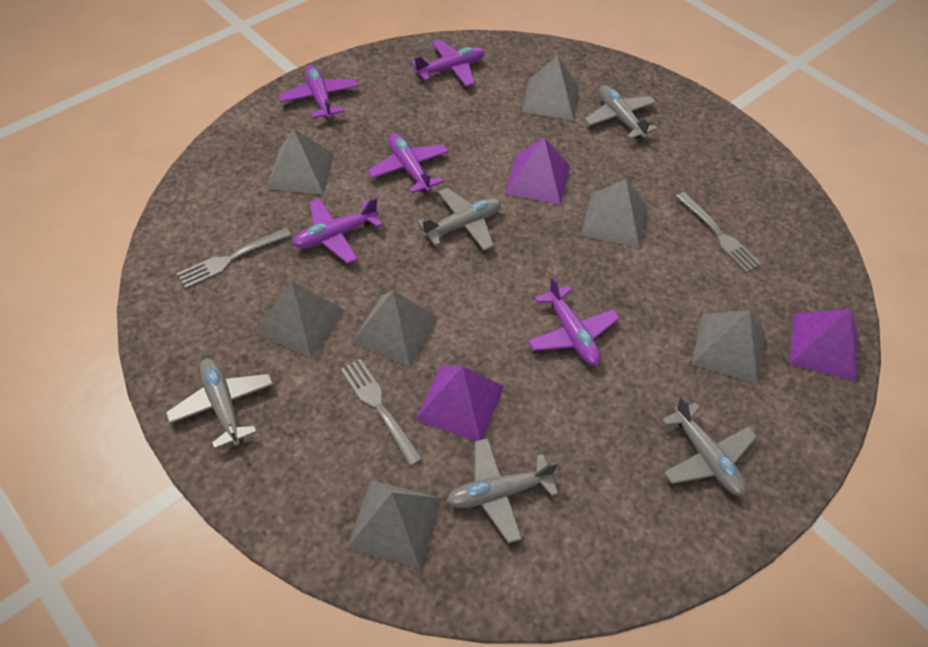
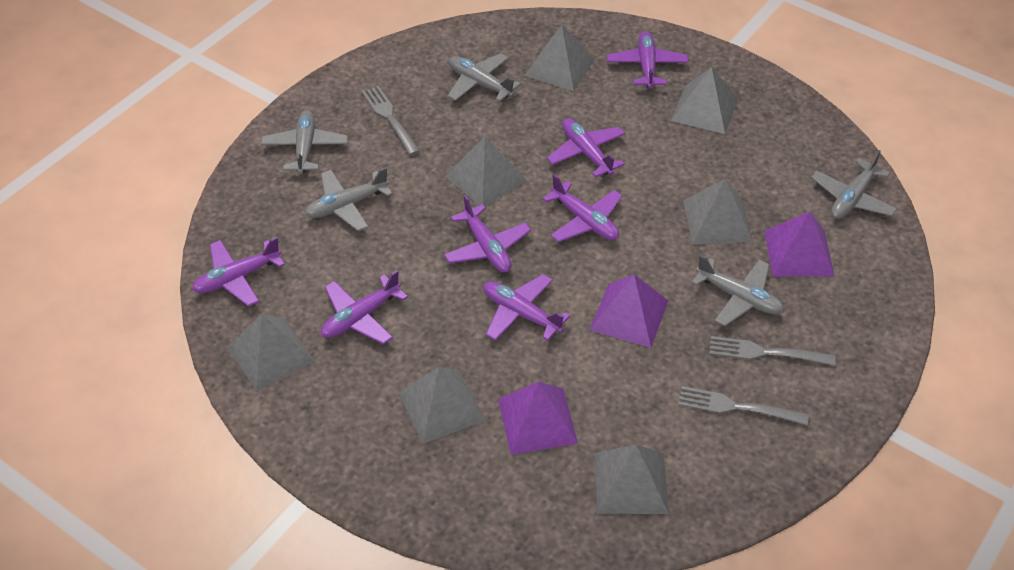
purple plane: [278,65,359,119] [292,197,382,264] [367,133,449,193] [411,39,485,87] [528,276,620,366] = 5 -> [192,237,285,307] [321,270,408,344] [444,195,531,273] [483,274,570,341] [542,174,622,242] [547,118,625,178] [607,31,689,89] = 7

